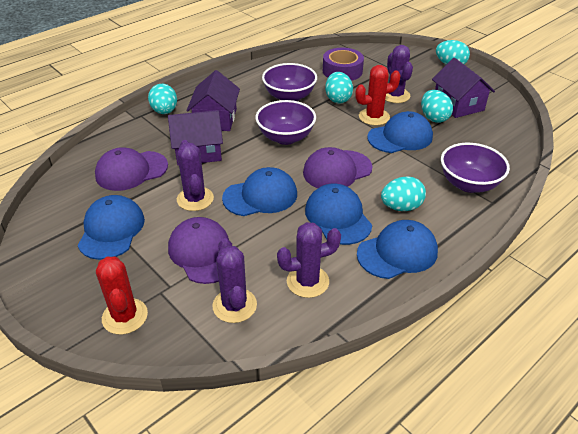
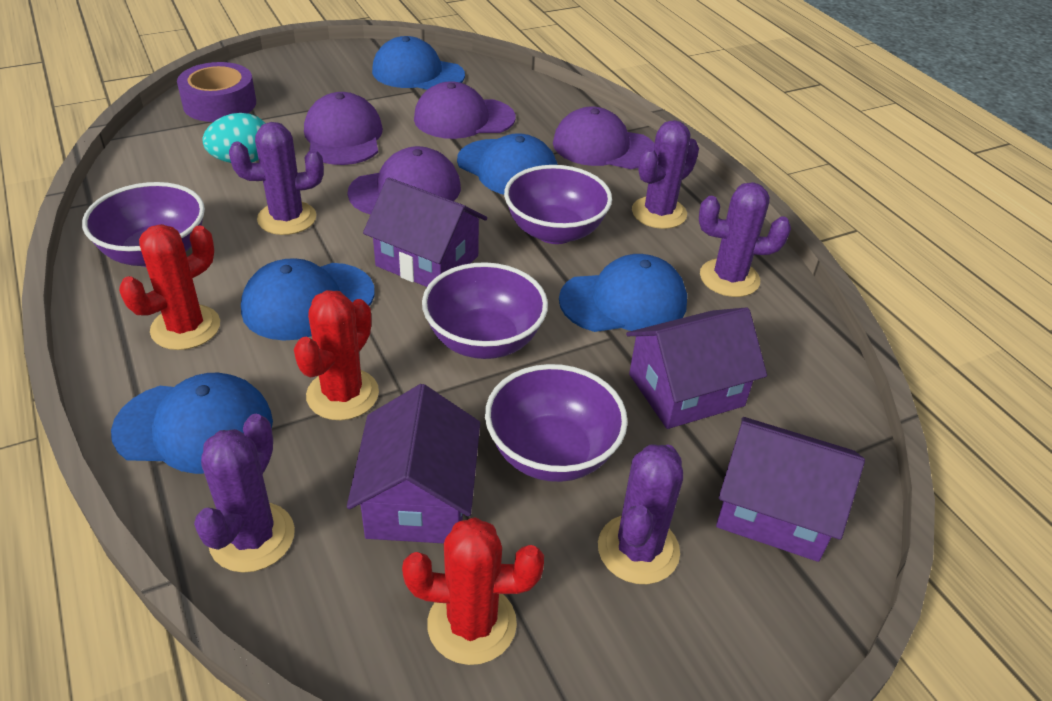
purple bowl: [256,100,316,145] [262,63,317,101] [441,143,510,193] = 3 -> [82,182,205,267] [422,262,548,359] [485,364,628,482] [504,165,612,244] = 4
purple cactus: [177,140,214,211] [212,238,257,323] [277,222,341,298] [385,45,413,103] = 4 -> [194,414,295,573] [229,122,324,235] [598,444,683,584] [632,120,699,229] [699,182,791,297] = 5
purple cap: [95,148,168,191] [168,217,229,284] [303,147,372,188] = 3 -> [304,92,383,165] [347,146,461,215] [414,81,515,139] [553,106,654,169] = 4
purple house: [168,110,223,165] [186,70,240,131] [432,58,495,118] = 3 -> [347,384,480,544] [363,177,487,287] [626,307,767,429] [716,417,865,562] = 4
red cactus: [96,256,148,335] [355,65,401,125] = 2 -> [119,224,220,350] [294,290,379,420] [402,517,544,665] = 3
turquoise egg: [148,84,177,114] [325,72,353,103] [381,176,426,211] [421,90,453,123] [436,40,470,65] = 5 -> [202,113,265,163] = 1

